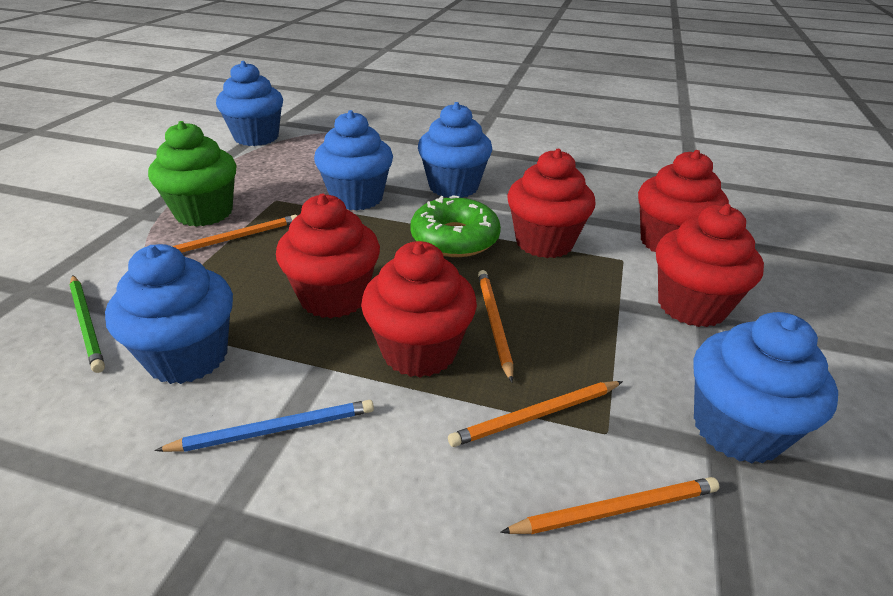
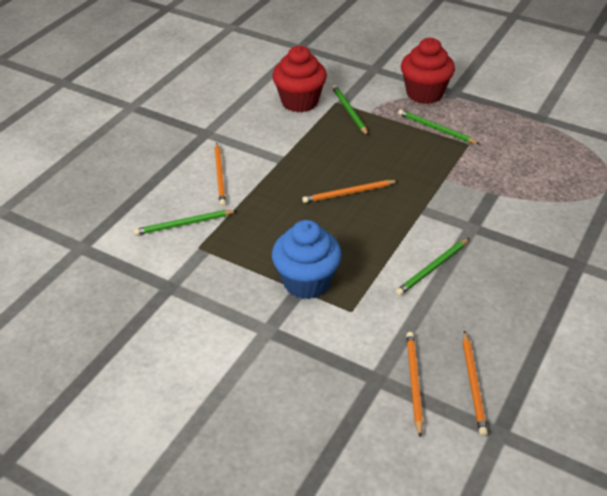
blue cupcake: [105,244,233,384] [216,61,283,146] [314,110,393,211] [418,102,493,198] [693,312,838,464] = 5 -> [272,220,342,299] = 1
blue pencil: [154,400,374,452] = 1 -> none = 0
green cupcake: [148,121,237,227] = 1 -> none = 0
green donut: [410,195,501,257] = 1 -> none = 0
green pencil: [69,275,105,373] = 1 -> [133,210,237,235] [332,85,368,135] [396,238,469,296] [398,109,480,144] = 4
red cupcake: [276,194,380,318] [361,241,477,377] [507,149,596,258] [638,150,729,252] [656,204,764,327] = 5 -> [272,46,327,112] [401,38,455,104] = 2

